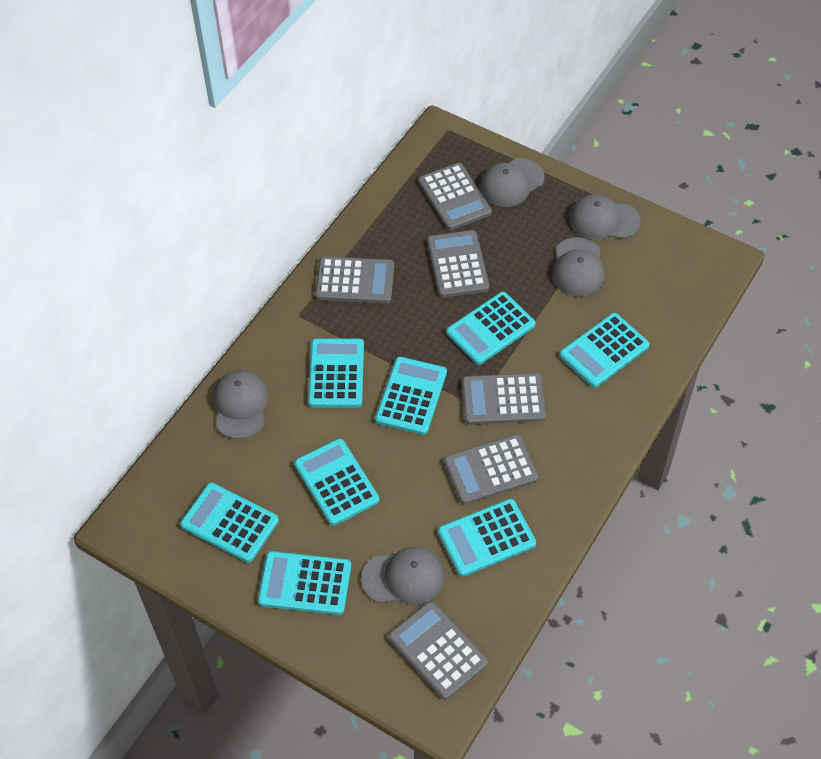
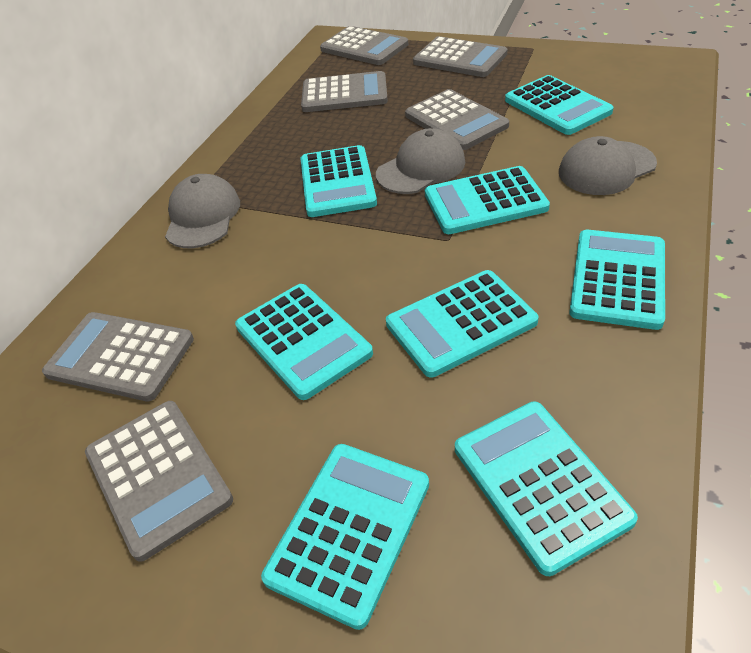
grey cap: [213,370,269,439] [361,547,444,605] [480,158,545,207] [552,237,605,297] [569,194,640,240] = 5 -> [165,174,240,248] [376,128,465,194] [559,136,657,195] = 3

